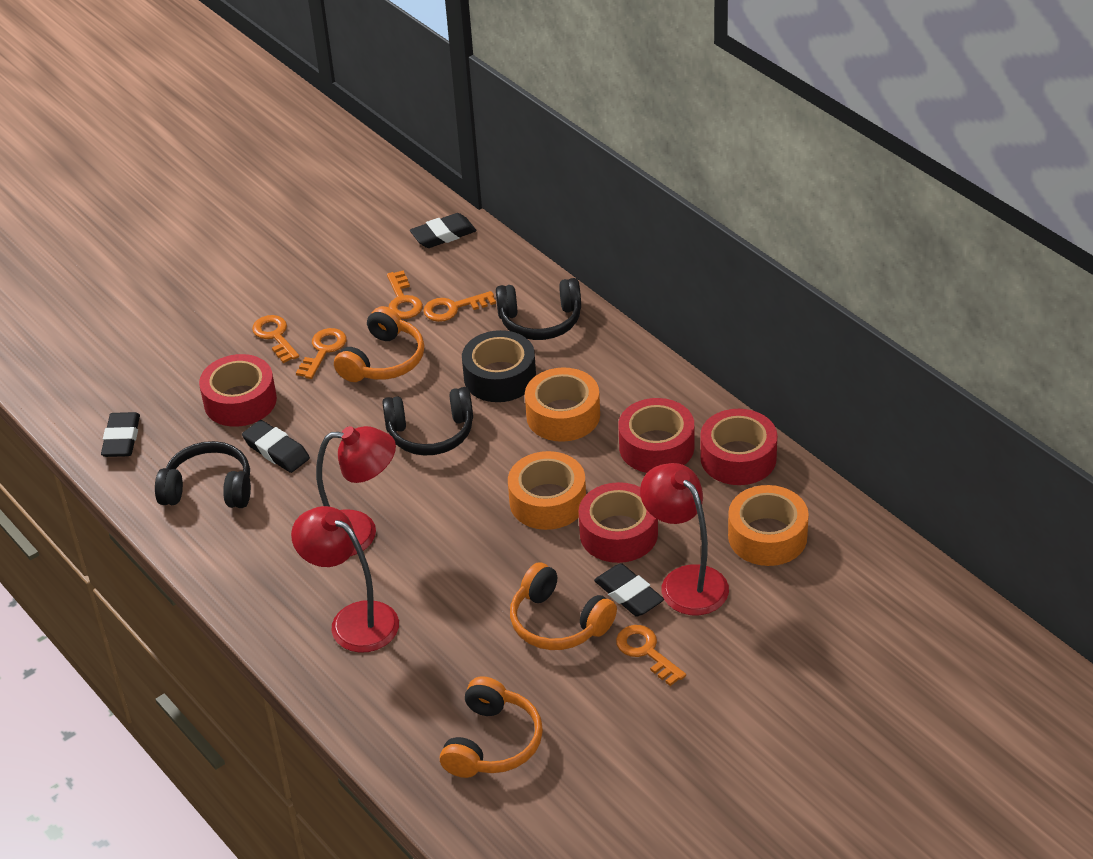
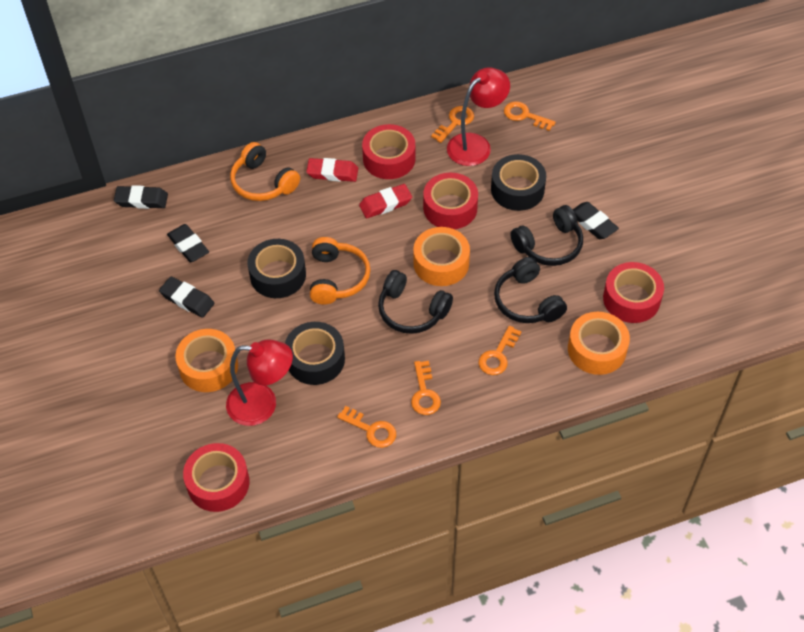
black tape: [462,330,536,402] = 1 -> [247,239,306,298] [285,322,345,385] [491,154,546,211] = 3
orange headphones: [334,306,424,382] [440,676,543,778] [510,562,617,650] = 3 -> [230,142,300,201] [310,237,370,305] = 2
red eraser: none = 0 -> [306,158,358,182] [359,184,412,218] = 2
red lamp: [291,506,399,653] [316,426,396,556] [640,463,729,615] = 3 -> [226,339,293,426] [447,67,510,166] = 2

